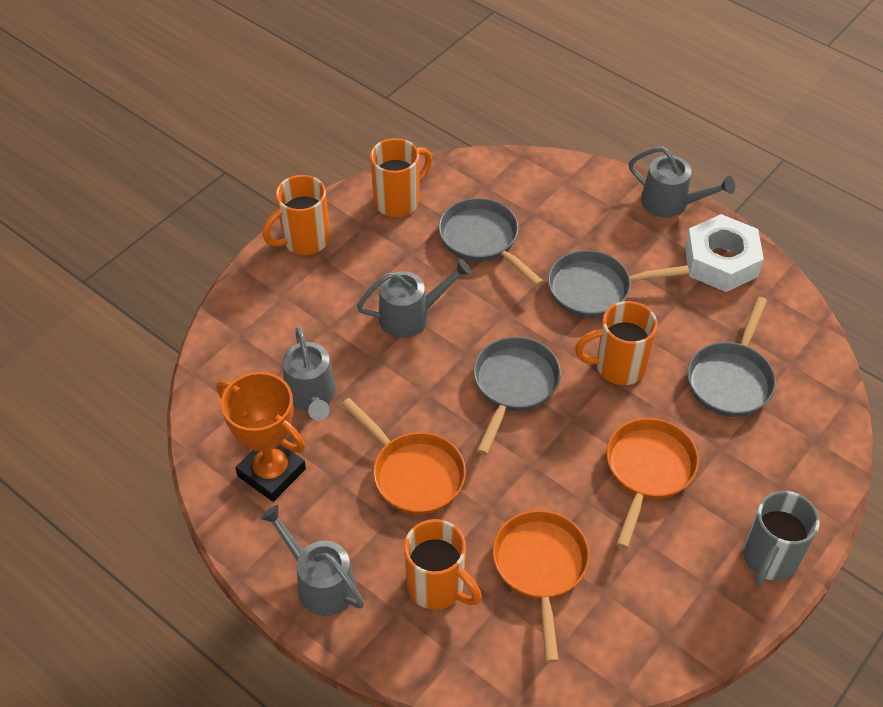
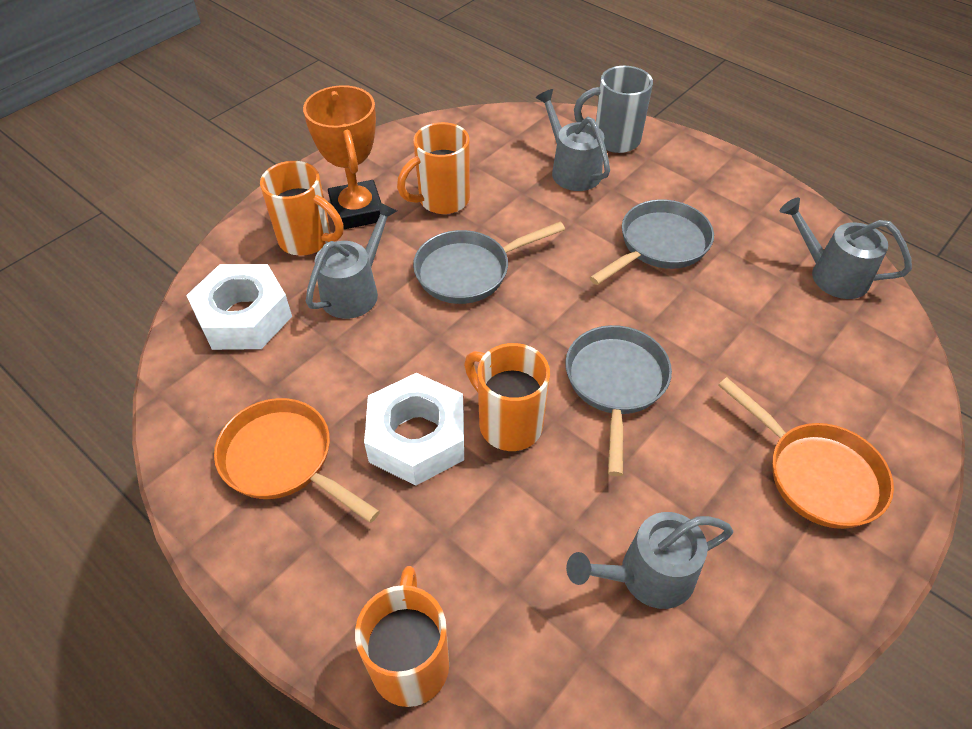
grey pan: [438,198,544,287] [473,337,561,455] [548,250,689,318] [687,297,776,417] = 4 -> [413,222,565,304] [565,325,672,476] [590,199,714,285] = 3
orange pan: [341,398,466,515] [493,510,590,663] [606,418,699,549] = 3 -> [214,398,380,523] [718,377,894,529] = 2
white nut: [685,214,764,292] = 1 -> [186,264,292,350] [364,373,464,486] = 2

